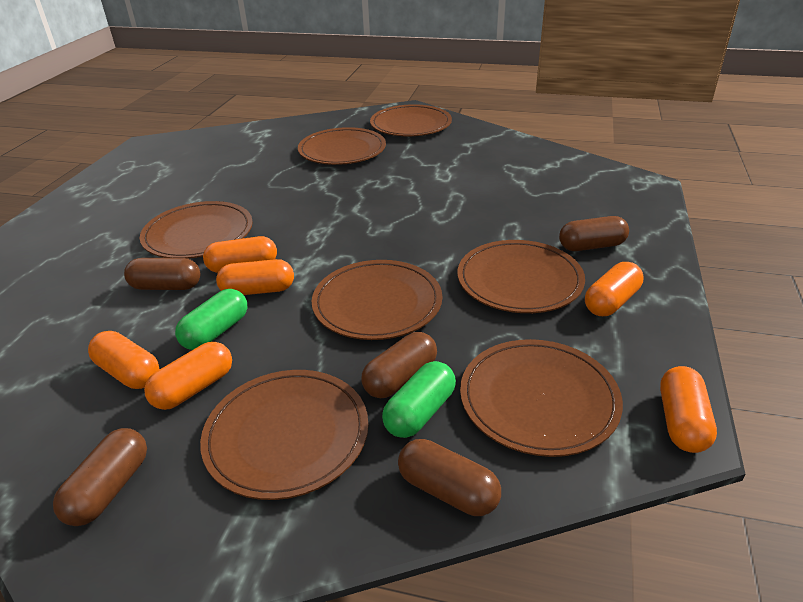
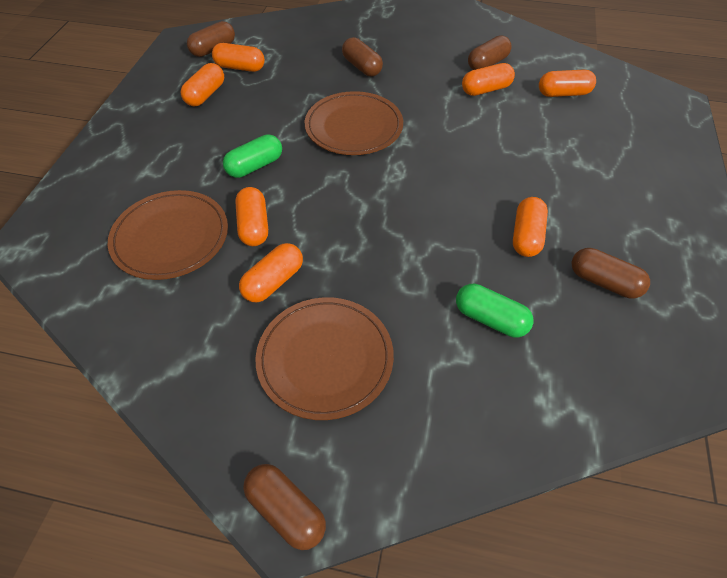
brown plate: [140,201,253,259] [200,370,368,500] [298,127,386,165] [312,260,442,340] [370,104,452,136] [457,240,585,313] [460,339,623,457] = 7 -> [108,190,228,280] [256,297,394,420] [305,91,403,155] = 3
orange capsule: [88,331,159,389] [144,342,232,410] [203,236,277,273] [216,259,294,295] [585,262,643,316] [660,366,717,453] = 6 -> [180,63,224,106] [212,43,265,72] [235,187,268,246] [239,243,303,302] [462,63,515,96] [513,197,548,257] [539,70,596,97] = 7

